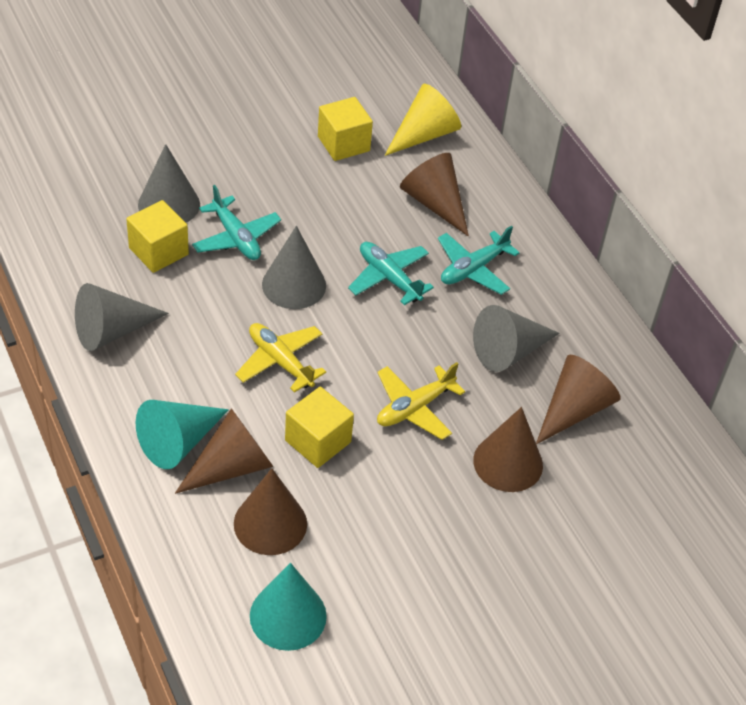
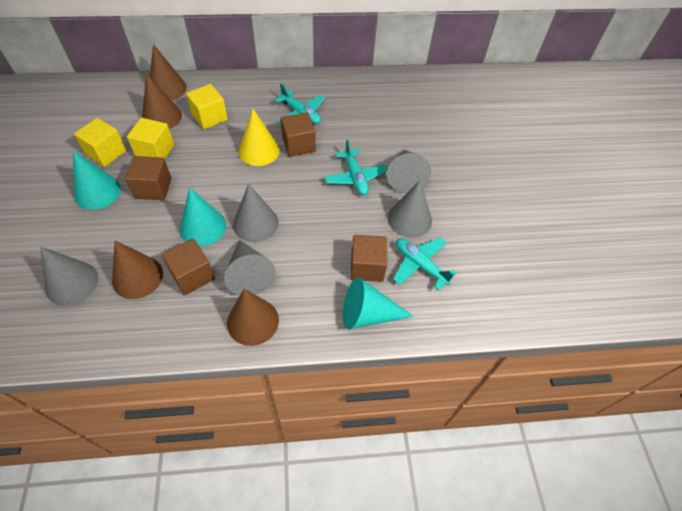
brown cone: [175,408,273,494] [234,468,307,555] [400,153,469,237] [473,407,543,492] [536,355,621,444] = 5 -> [112,240,163,299] [142,73,182,129] [150,44,187,100] [227,289,279,346] = 4
brown cube: none = 0 -> [125,156,172,200] [162,238,215,295] [281,112,316,157] [350,235,387,282] = 4
grey cone: [75,283,169,351] [138,144,200,223] [262,226,326,309] [473,305,560,372] = 4 -> [40,247,98,306] [224,240,276,295] [233,184,279,242] [387,149,431,193] [388,180,432,238] = 5
turquoise cone: [136,400,229,469] [250,563,327,651] = 2 -> [73,150,121,210] [180,187,226,246] [343,277,414,329] = 3
yellow plane: [235,323,326,393] [377,362,465,440] = 2 -> none = 0

